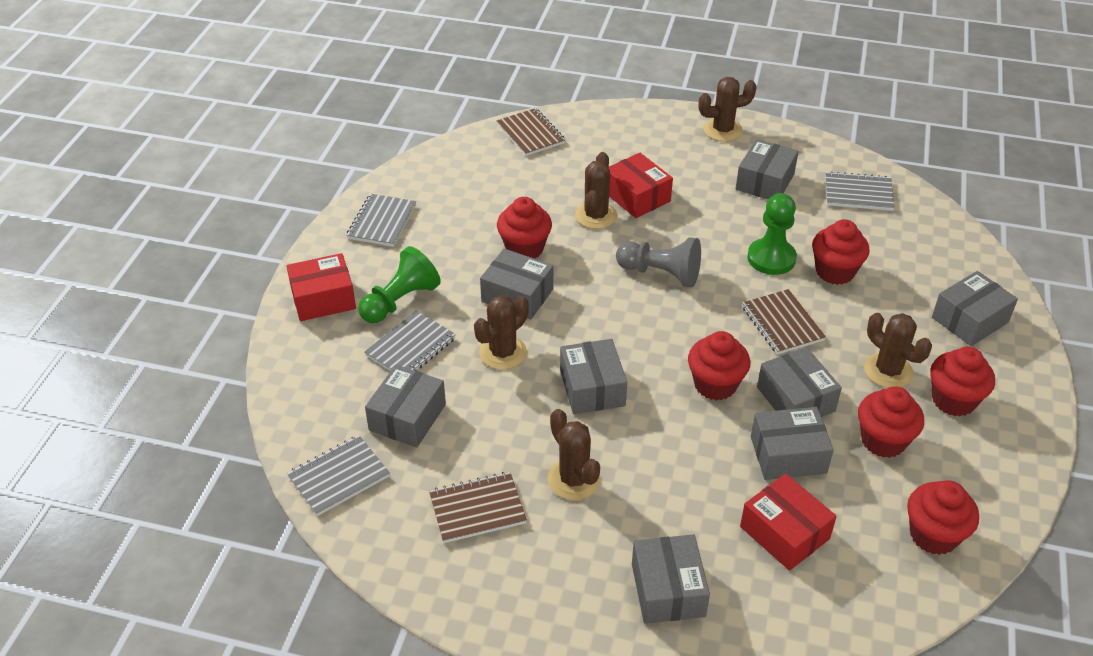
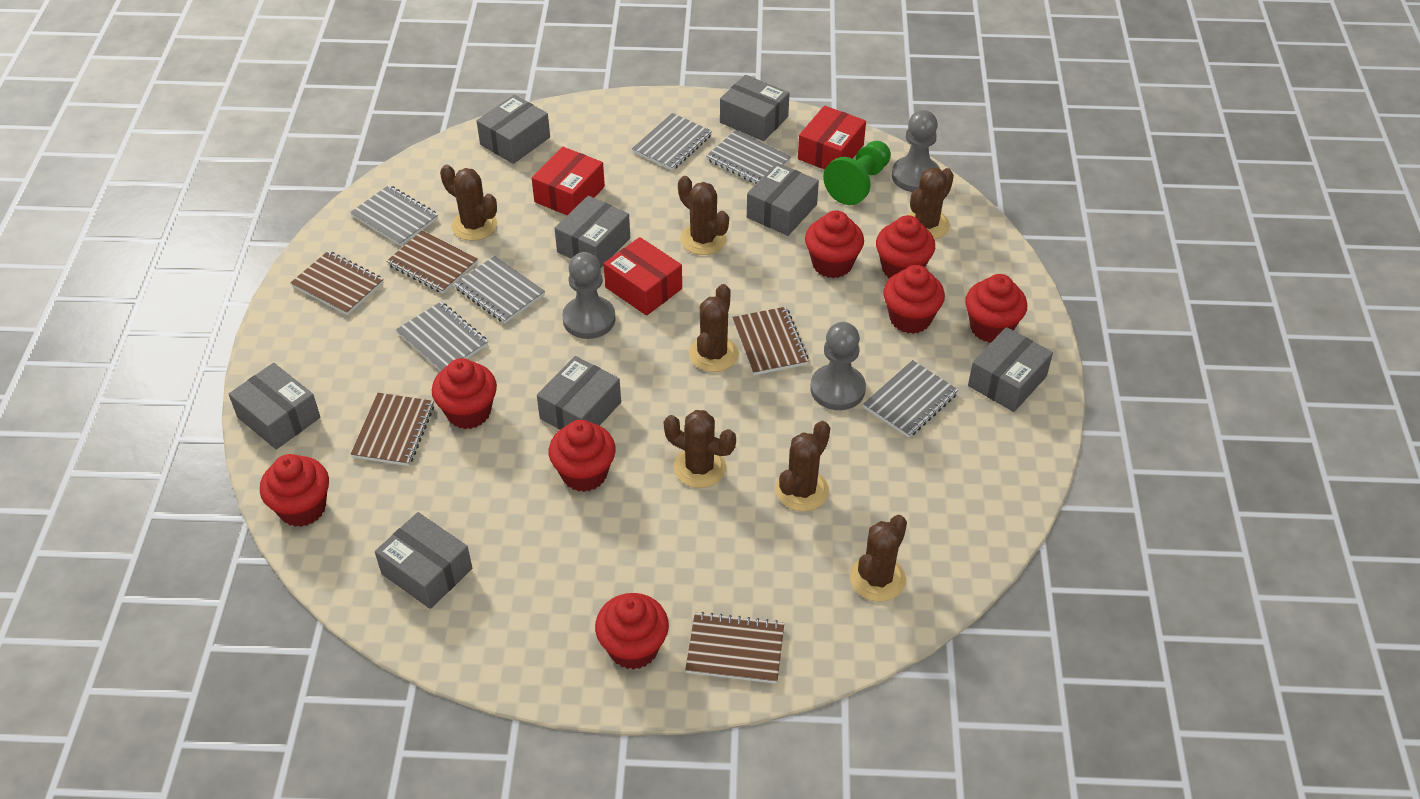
brown cactus: [474,295,529,370] [547,409,600,500] [575,152,617,229] [698,77,757,142] [864,313,932,388] = 5 -> [440,165,497,241] [664,410,736,488] [678,176,729,255] [689,284,738,372] [775,421,830,511] [850,515,907,602] [907,167,954,239] = 7
brown notebook: [429,472,527,543] [496,108,565,156] [742,289,826,355] = 3 -> [291,251,384,315] [351,393,434,466] [386,230,478,294] [685,612,784,684] [732,307,809,375] = 5
green pawn: [358,246,441,323] [747,193,797,275] = 2 -> [823,141,891,205] = 1
grey notebook: [287,435,390,516] [347,194,416,247] [364,311,456,371] [825,171,895,211] = 4 -> [350,185,438,246] [396,302,488,371] [454,256,545,323] [632,113,712,171] [706,130,791,184] [863,360,958,438] = 6
grey pawn: [616,237,701,287] = 1 -> [562,252,616,339] [810,322,866,410] [892,110,940,192] = 3
red cupcake: [497,197,552,259] [688,331,750,401] [812,219,870,285] [858,386,924,458] [907,480,979,555] [930,347,995,417] = 6 -> [260,454,329,527] [432,358,497,429] [549,420,616,492] [595,593,669,670] [805,210,864,278] [876,215,935,278] [883,265,945,334] [965,274,1027,343] = 8

